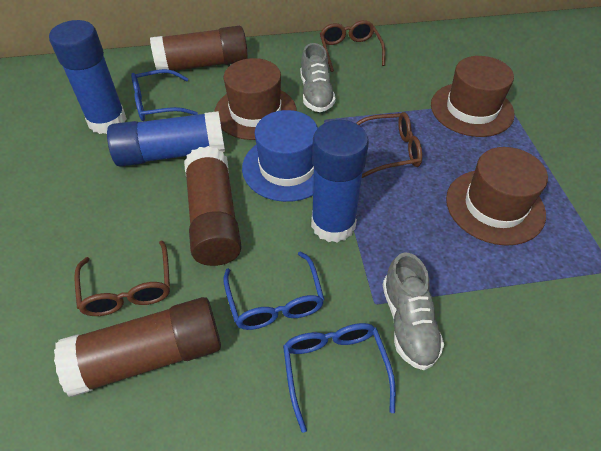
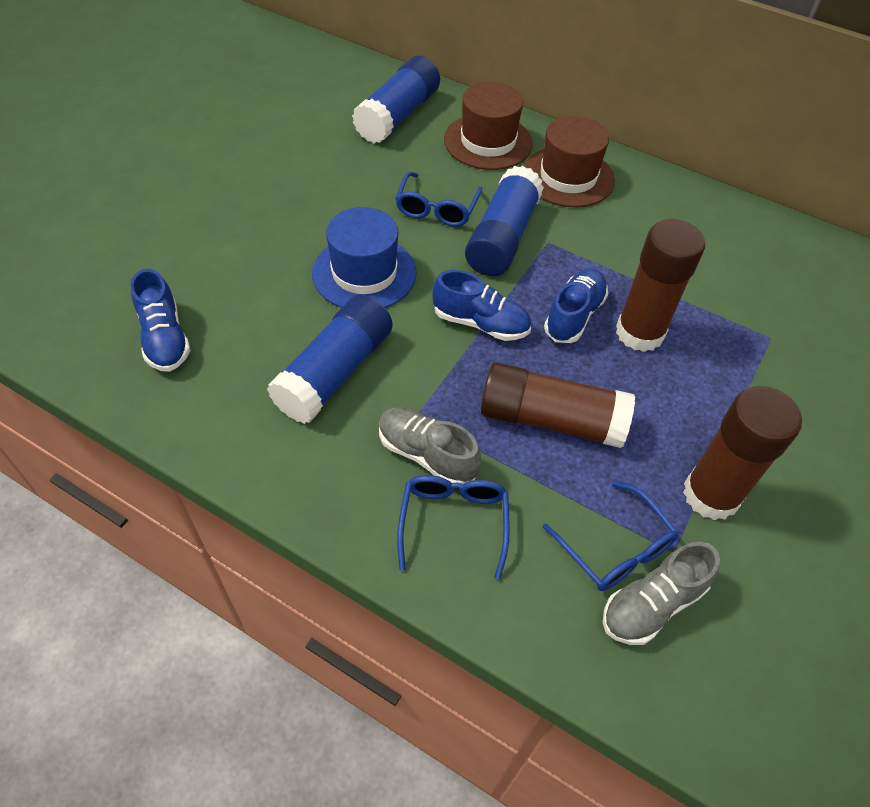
blue shoe: none = 0 -> [131,269,190,372] [432,270,531,341] [544,269,608,343] = 3
brown glasses: [74,240,170,316] [320,20,386,72] [356,112,422,178] = 3 -> none = 0
brown hat: [215,58,297,140] [431,56,515,137] [446,147,548,246] = 3 -> [444,82,533,170] [524,116,615,207] = 2

